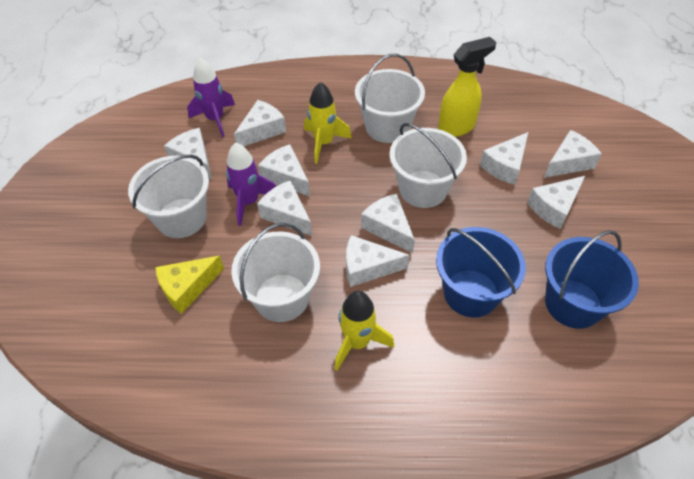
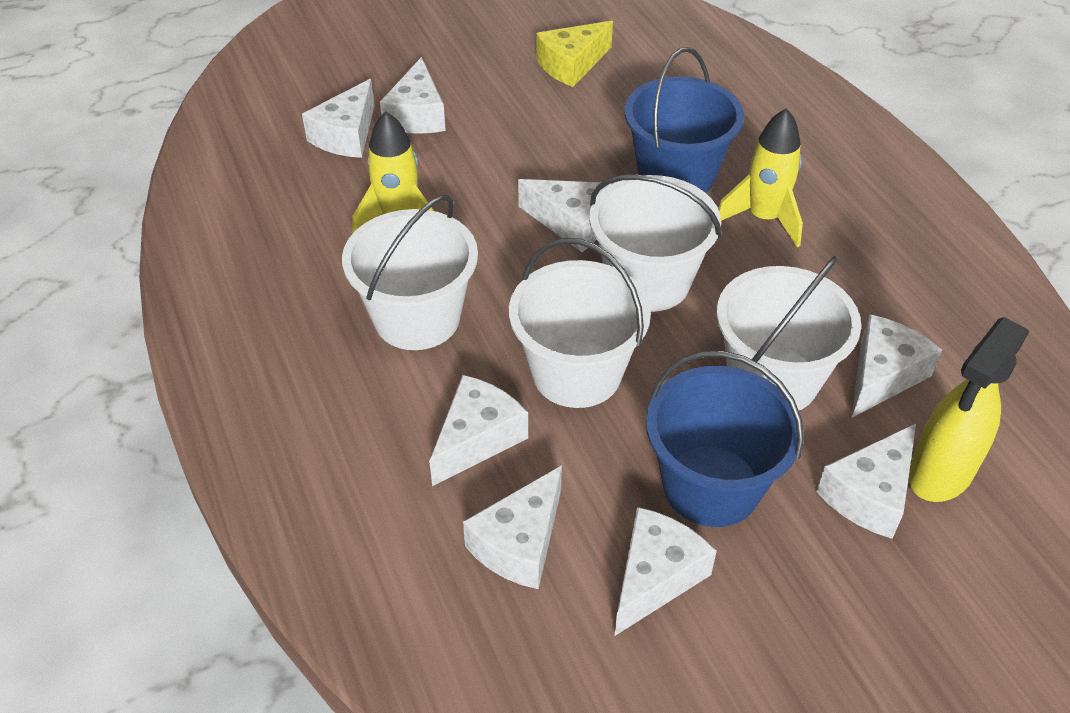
purple rocket: [187,58,235,137] [226,143,276,226] = 2 -> none = 0
white cheese: [164,128,212,179] [234,100,286,146] [257,180,312,236] [258,144,310,196] [346,235,410,287] [361,194,415,253] [480,132,528,185] [527,176,585,229] [544,130,602,178] = 9 -> [302,79,375,158] [380,57,446,134] [429,375,528,486] [463,465,562,589] [518,179,611,252] [615,507,717,636] [816,424,916,539] [852,315,942,417] = 8

